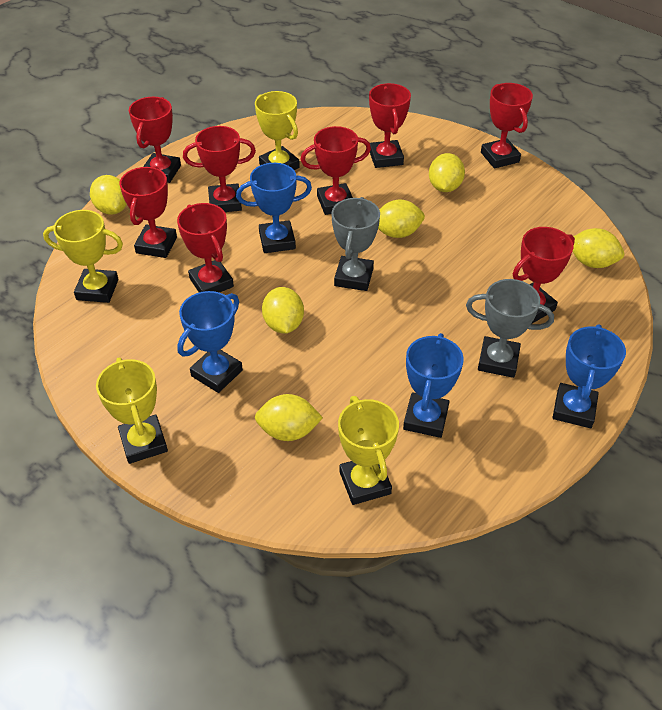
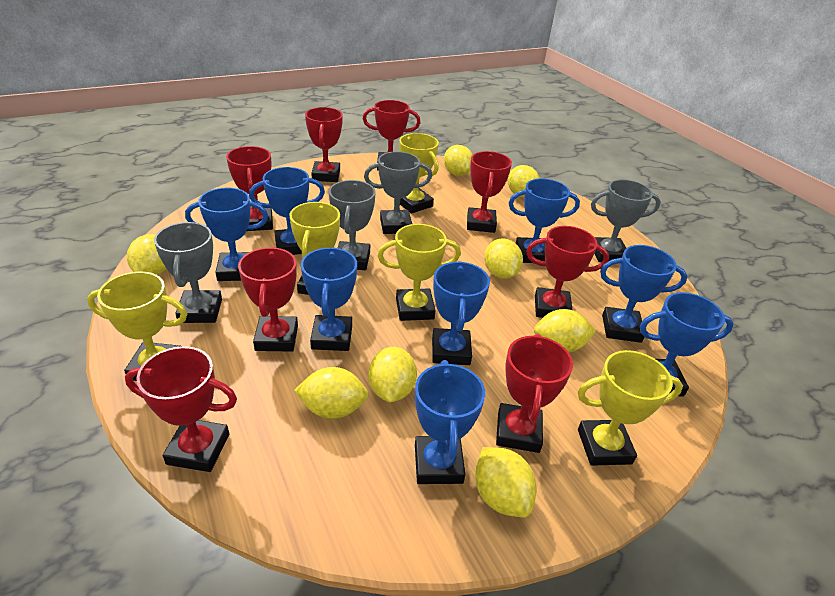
blue trophy: [177,291,243,393] [236,163,312,253] [403,333,464,438] [552,324,626,428] = 4 -> [185,187,268,281] [249,167,325,255] [301,247,357,351] [415,360,485,484] [432,261,490,365] [509,178,580,263] [600,245,687,343] [640,292,734,396] = 8
grey trophy: [331,197,380,291] [466,279,554,378] = 2 -> [154,222,222,323] [329,180,375,270] [364,151,432,234] [591,179,661,262] = 4
yellow lemon: [90,175,127,215] [255,394,323,441] [262,287,304,333] [378,200,425,238] [429,153,465,192] [573,228,624,268] = 6 -> [127,234,167,275] [294,367,368,419] [368,347,417,402] [444,145,473,176] [475,447,537,517] [484,238,523,279] [508,165,540,197] [534,309,596,352] = 8
yellow trophy: [43,210,123,303] [96,357,168,464] [255,91,300,170] [338,396,399,505] = 4 -> [87,272,187,381] [290,202,340,295] [378,224,461,321] [399,133,439,213] [578,350,683,466] = 5

